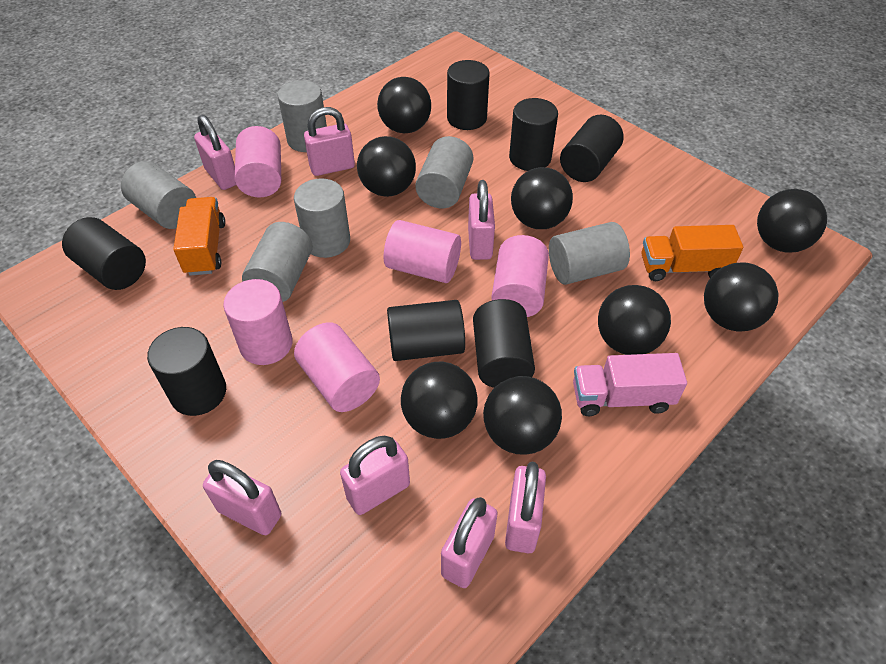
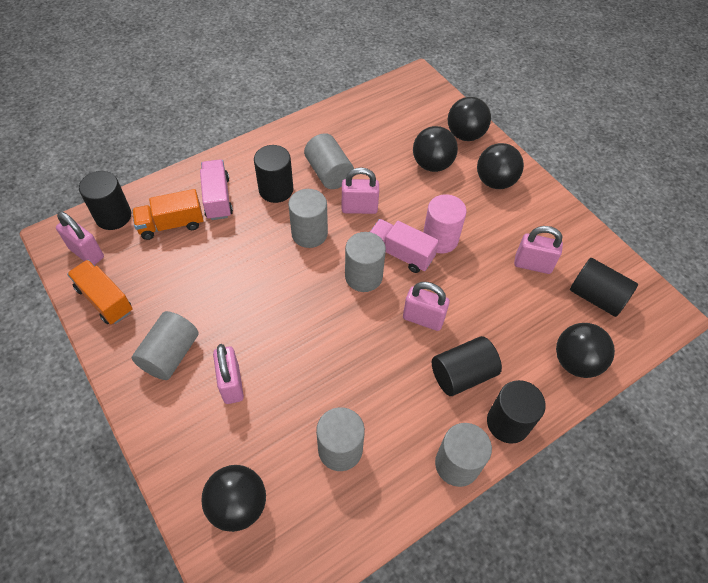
black ball: [357,136,416,197] [377,77,431,133] [401,362,478,439] [483,376,562,455] [511,167,573,229] [598,285,671,355] [704,262,778,332] [757,189,827,253] = 8 -> [201,465,266,532] [413,126,458,172] [448,97,491,141] [477,143,524,189] [556,323,615,378] = 5
black cylinder: [62,217,146,290] [147,327,226,416] [387,300,465,361] [447,60,490,130] [473,299,535,388] [509,98,558,171] [560,115,624,182] = 7 -> [79,171,131,230] [254,145,293,203] [432,336,502,396] [487,380,546,444] [570,258,638,317] = 5
pink cylinder: [223,279,293,365] [235,126,281,198] [294,322,380,412] [384,220,461,283] [491,235,549,317] = 5 -> [423,194,467,253] = 1
pink padlock: [194,115,236,190] [203,460,281,535] [304,107,355,176] [340,436,410,515] [441,497,498,588] [468,180,495,260] [505,462,546,553] = 7 -> [56,212,104,265] [213,344,244,404] [342,167,379,214] [403,282,450,331] [514,226,563,274] = 5
pink truck: [573,353,687,416] = 1 -> [200,159,233,220] [370,219,439,273] = 2

